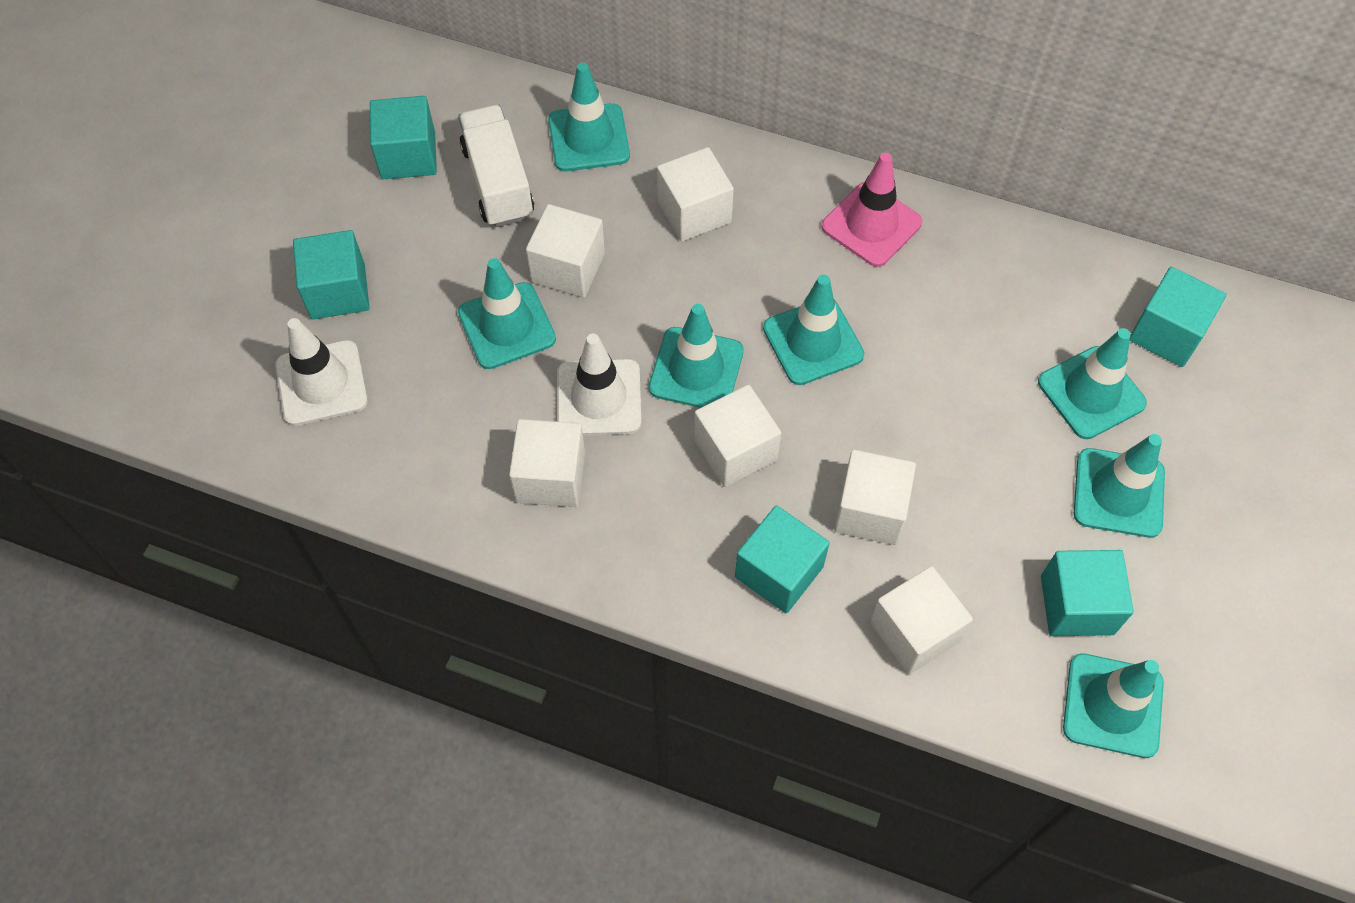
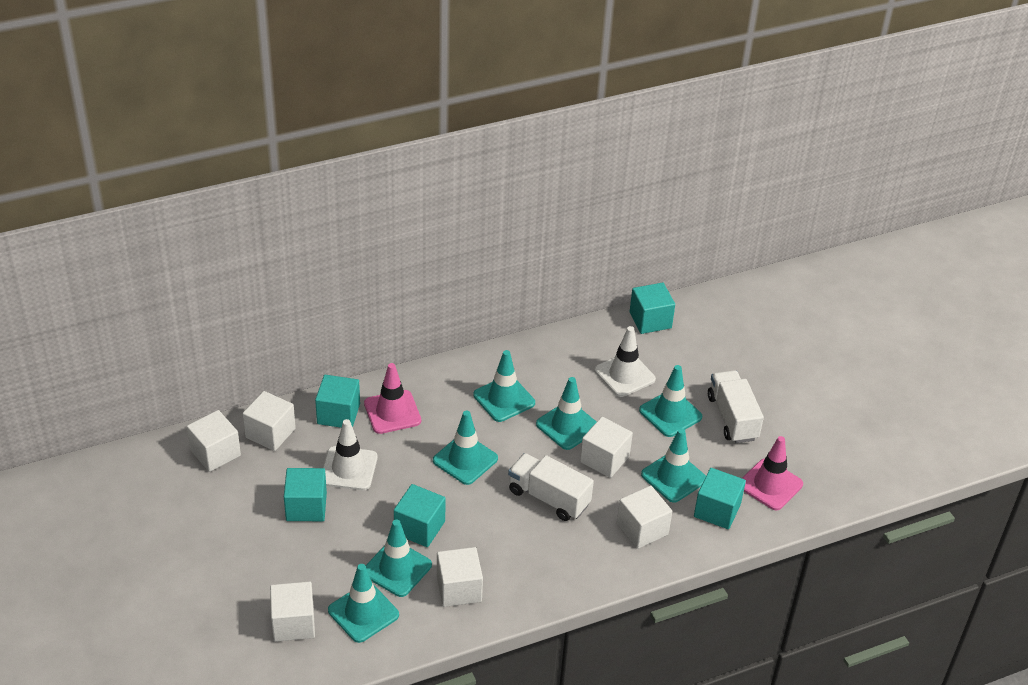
pink traffic cone: [821,152,922,267] = 1 -> [364,363,421,434] [742,436,803,511] = 2
white truck: [458,105,534,227] = 1 -> [508,453,594,521] [708,370,764,443] = 2

